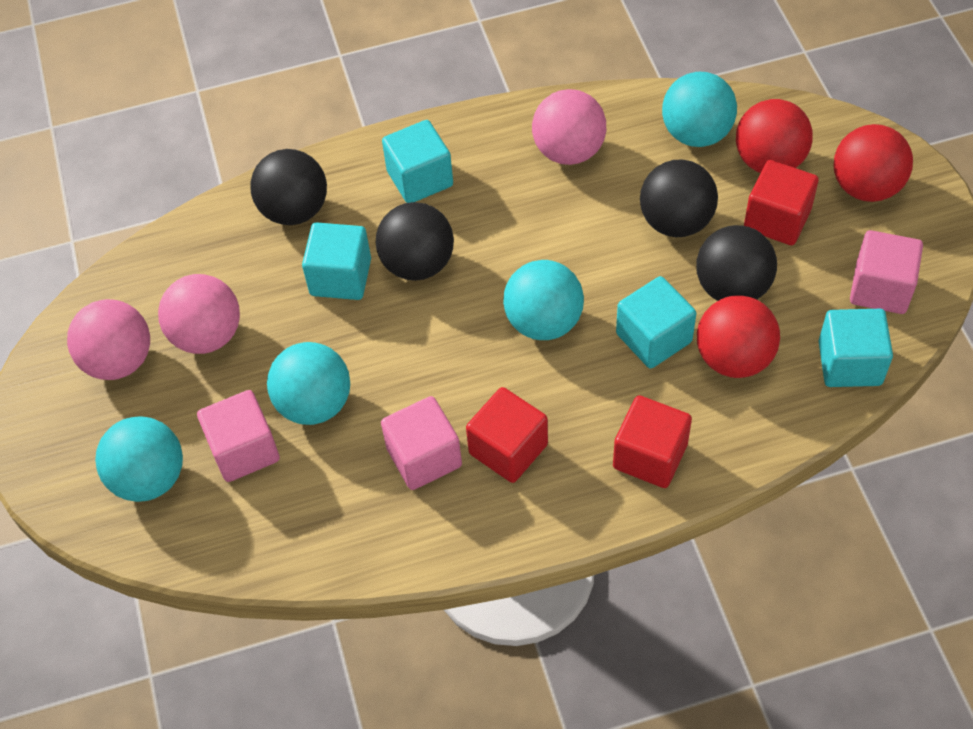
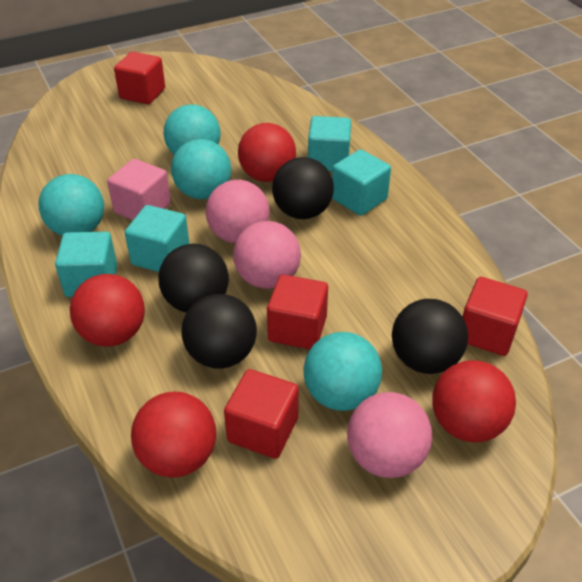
pink cube: [197,390,280,482] [381,396,462,490] [850,230,923,314] = 3 -> [107,159,171,220] = 1
red ball: [697,295,780,378] [736,99,813,173] [833,124,913,202] = 3 -> [70,274,145,347] [131,392,216,477] [238,123,296,182] [432,360,516,442] = 4
red cube: [466,387,548,483] [613,395,692,488] [744,160,819,245] = 3 -> [114,52,165,104] [224,369,299,459] [267,274,328,349] [463,277,528,356] = 4

